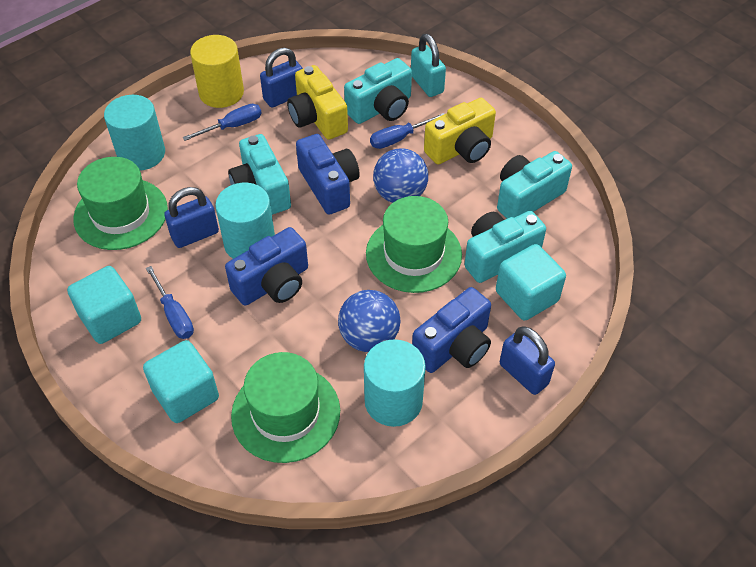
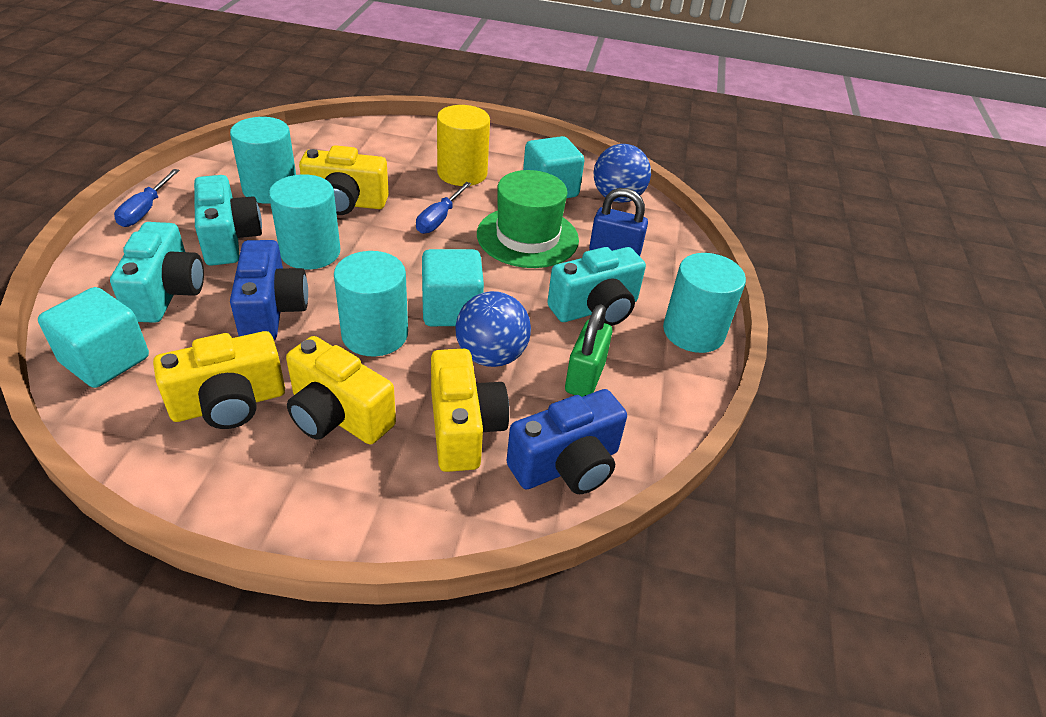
blue camera: [225,227,308,306] [296,134,360,215] [412,287,491,373] = 3 -> [230,240,308,340] [507,389,627,494] = 2
blue padlock: [164,187,219,248] [260,48,303,108] [500,326,555,395] = 3 -> [589,188,648,256] = 1
blue screwdriver: [146,266,194,339] [183,104,262,141] [370,113,444,149] = 3 -> [114,169,180,227] [416,182,471,234] = 2
green hat: [73,157,168,250] [231,352,340,463] [366,196,462,293] = 3 -> [477,170,579,268] = 1
green padlock: none = 0 -> [565,304,612,397] = 1
turquoise camera: [228,134,291,215] [344,58,412,124] [464,211,546,283] [497,151,572,219] = 4 -> [110,222,204,323] [194,175,262,266] [547,247,646,326] = 3
turquoise cylinder: [104,95,165,171] [215,183,275,259] [364,339,426,427] = 3 -> [230,117,296,204] [269,174,340,270] [334,251,408,356] [663,253,746,353] = 4
turquoise padlock: [411,34,446,97] = 1 -> none = 0
yellow camera: [287,65,348,140] [424,98,496,164] = 2 -> [153,331,285,429] [286,336,396,445] [299,145,389,215] [431,349,509,472] = 4

